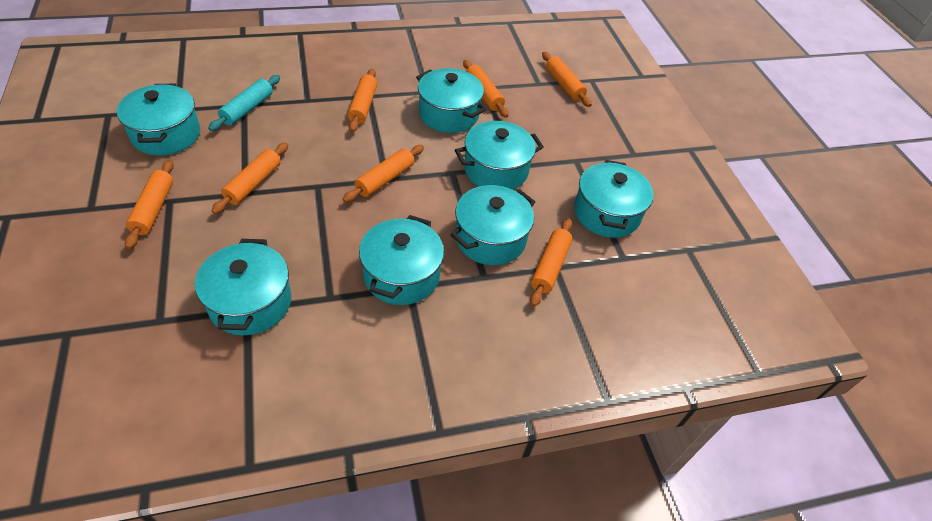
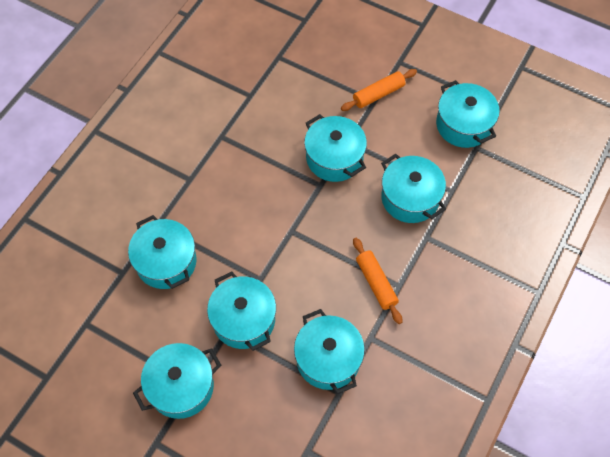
orange rolling pin: [125,160,174,249] [211,142,288,214] [343,145,424,202] [348,69,377,132] [463,60,509,118] [530,219,572,307] [542,52,592,107] = 7 -> [341,69,417,111] [353,238,402,324] = 2
turquoise rolling pin: [208,75,280,131] = 1 -> none = 0

